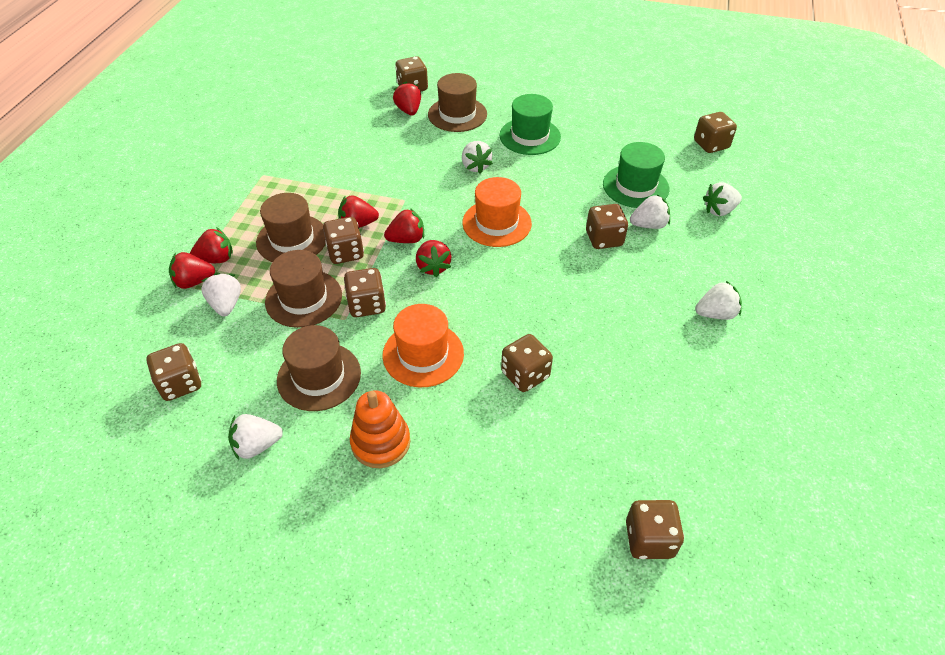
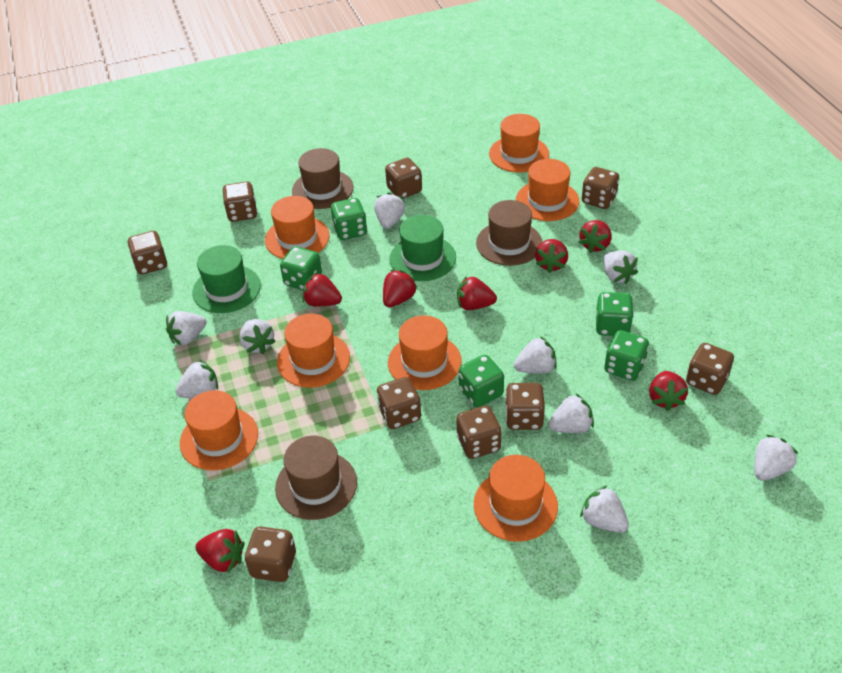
brown dice: [146,343,201,401] [323,217,364,264] [344,268,386,317] [395,56,428,91] [501,334,553,392] [586,204,628,249] [626,500,684,559] [694,112,737,153] = 8 -> [128,231,167,275] [223,181,257,222] [245,526,296,582] [377,377,421,429] [385,158,422,199] [456,406,502,459] [505,383,545,430] [582,167,619,209] [686,343,734,395] = 9
brown hat: [256,193,326,262] [265,250,342,328] [277,325,361,411] [428,73,487,132] = 4 -> [275,436,357,520] [292,148,353,209] [476,200,542,266] = 3
green dice: none = 0 -> [280,246,322,290] [331,198,367,240] [459,355,504,407] [596,292,634,336] [604,330,649,381] = 5
orange hat: [382,304,464,387] [462,177,532,247] = 2 -> [180,390,258,470] [265,196,330,259] [277,313,350,388] [388,315,462,390] [474,455,558,542] [489,114,549,172] [516,159,579,221] = 7
orange stacking toy: [350,390,410,468] = 1 -> none = 0
red strawberry: [169,252,215,289] [190,227,233,263] [338,195,379,228] [384,208,424,243] [393,81,421,116] [416,240,452,277] = 6 -> [196,529,245,573] [303,272,342,306] [383,270,418,308] [457,276,497,310] [535,239,568,273] [579,220,612,253] [649,371,688,411] = 7
white strawberry: [201,273,241,316] [228,414,283,460] [462,141,493,174] [630,194,670,229] [695,281,742,320] [703,182,742,216] = 6 -> [166,311,207,346] [175,359,218,398] [239,319,276,354] [374,192,405,229] [514,336,557,374] [548,394,594,433] [580,485,629,533] [603,251,638,284] [755,435,798,481] = 9

